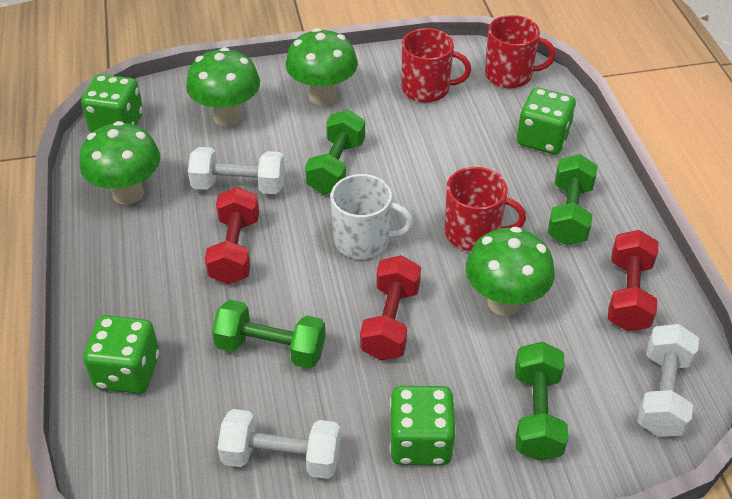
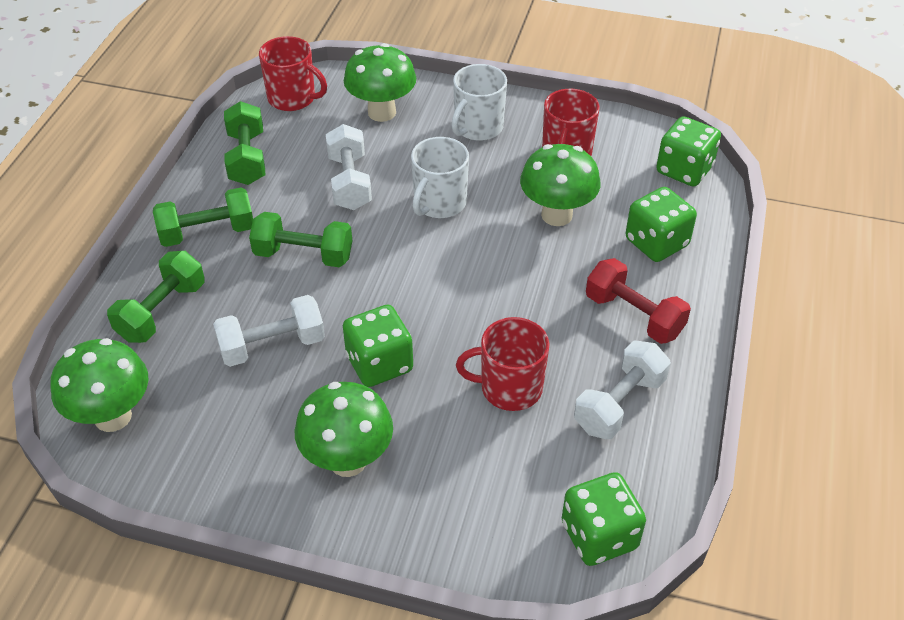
red dumbbell: [205,187,259,284] [360,255,421,360] [608,230,658,331] = 3 -> [586,258,691,344] = 1
white mug: [331,174,413,259] = 1 -> [411,137,469,218] [451,64,507,141] = 2

